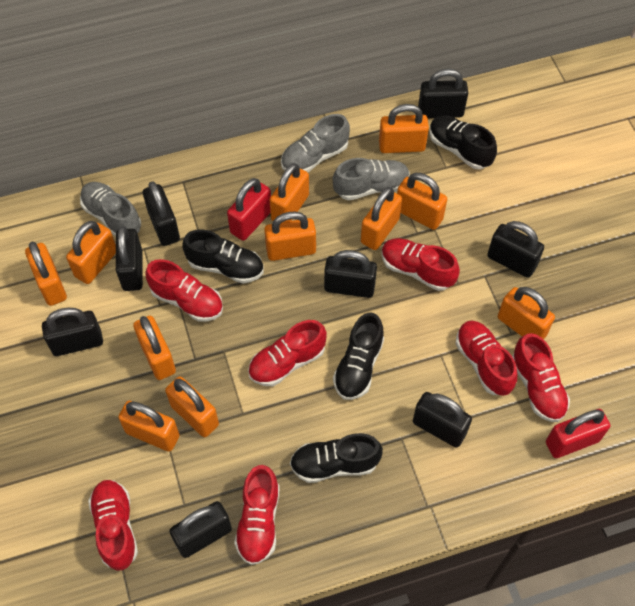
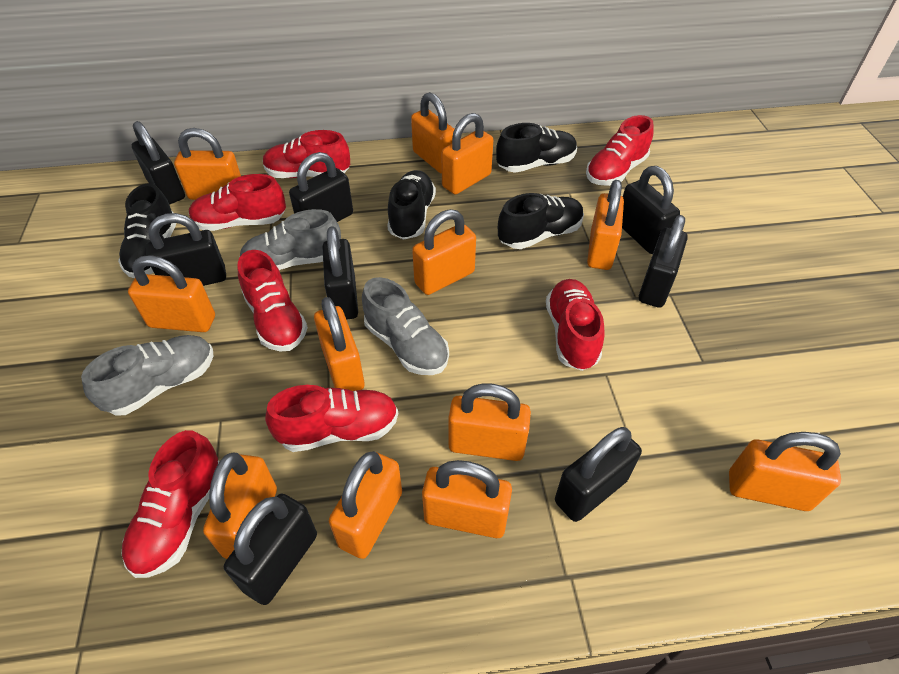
orange padlock: [25,242,67,306] [66,221,116,284] [118,401,180,452] [133,316,176,380] [165,377,219,437] [264,212,316,261] [270,163,309,222] [361,187,402,250] [379,104,429,153] [397,173,447,230] [498,287,555,339] = 11 -> [128,255,215,332] [174,128,241,200] [203,452,277,559] [314,297,365,391] [329,451,402,559] [411,92,454,174] [412,209,476,295] [422,460,512,538] [441,113,493,194] [448,384,531,461] [587,180,624,270] [729,432,841,511] = 12
red padlock: [227,178,271,241] [546,409,610,458] = 2 -> none = 0

